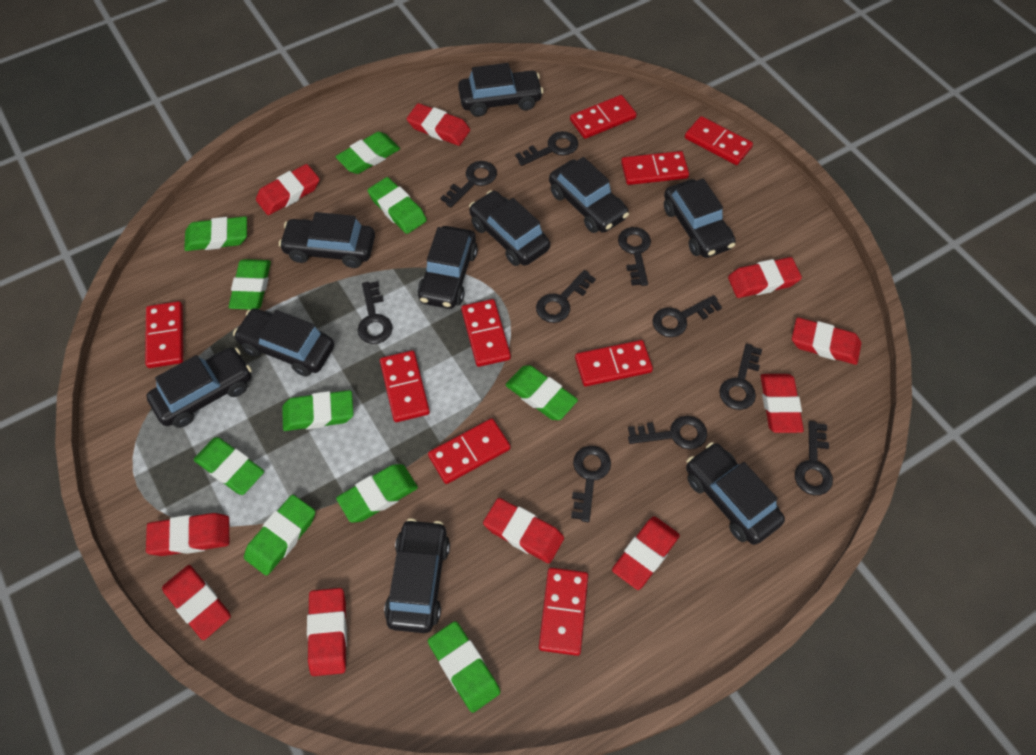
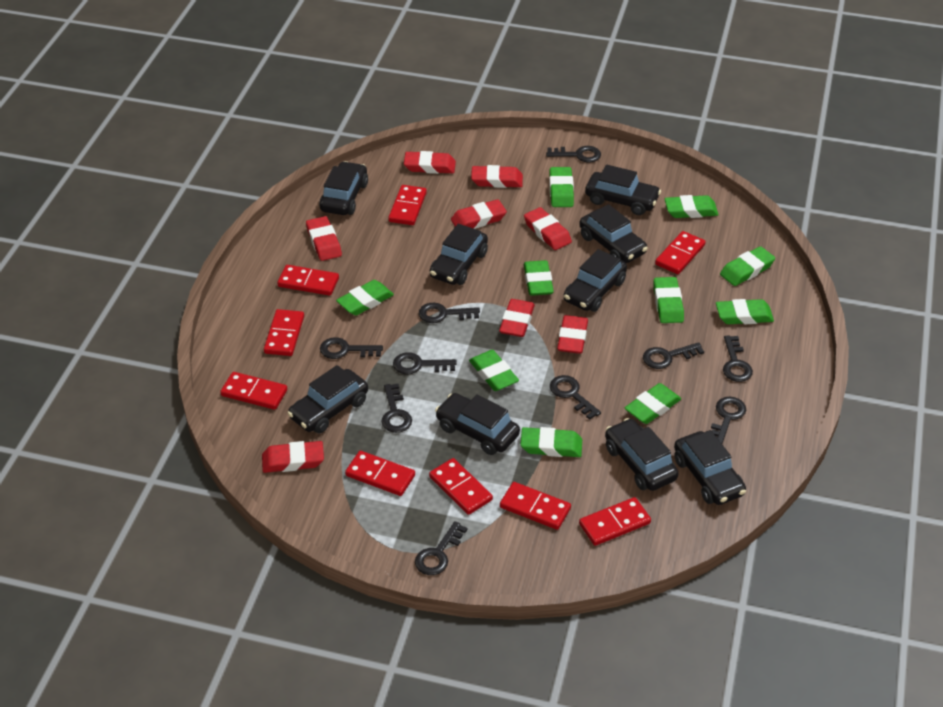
black car: [146,348,252,428] [233,309,334,377] [279,212,375,268] [384,518,450,633] [417,226,478,309] [458,63,543,117] [469,190,550,266] [549,157,629,233] [664,179,736,258] [686,442,785,545] = 10 -> [287,365,368,433] [319,161,368,215] [430,224,488,285] [435,393,520,455] [564,249,627,312] [579,204,648,263] [585,165,661,215] [605,418,678,491] [674,430,746,505] = 9
red eraser: [146,513,229,556] [162,565,231,640] [256,164,320,215] [307,588,347,676] [407,103,470,146] [483,498,564,564] [612,516,680,590] [728,257,802,298] [761,374,804,433] [792,317,861,365] = 10 -> [262,441,324,473] [306,216,342,261] [404,151,456,174] [451,199,507,229] [471,165,523,188] [499,299,535,337] [524,207,572,250] [557,315,588,354] = 8

